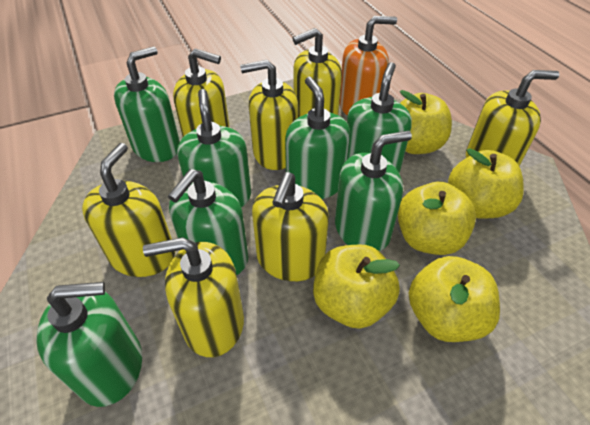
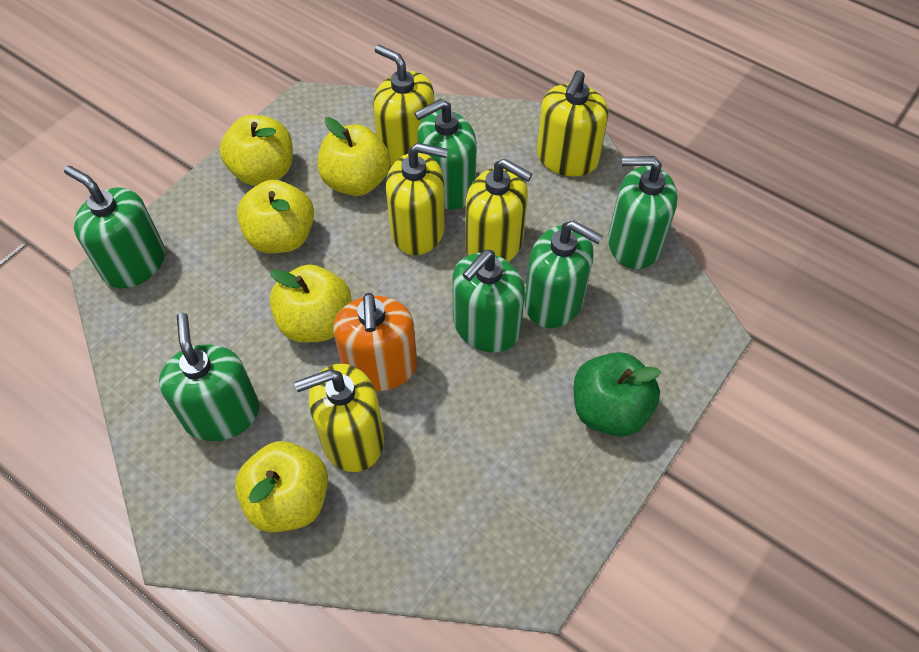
green apple: none = 0 -> [573,352,661,437] = 1
green soap dispenser: [36,282,142,407] [114,46,180,162] [168,169,249,275] [177,89,251,208] [285,77,350,199] [335,131,412,251] [347,62,412,173] = 7 -> [64,165,165,288] [159,313,259,441] [414,99,477,210] [452,250,525,352] [525,220,603,328] [608,156,678,269] = 6
yellow soap dispenser: [82,143,175,277] [143,237,244,357] [173,48,230,137] [240,60,298,170] [252,172,329,281] [292,28,342,118] [466,70,559,166] = 7 -> [294,363,384,472] [373,45,434,166] [386,143,448,255] [465,159,532,262] [537,70,609,176] = 5

